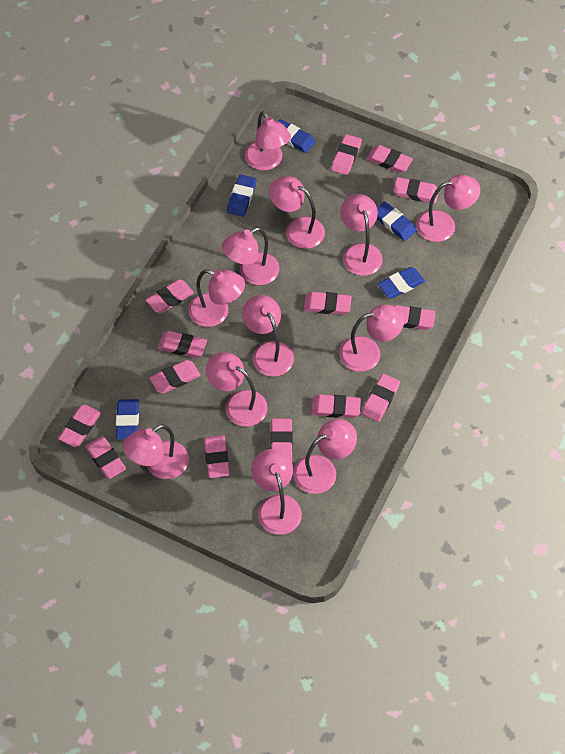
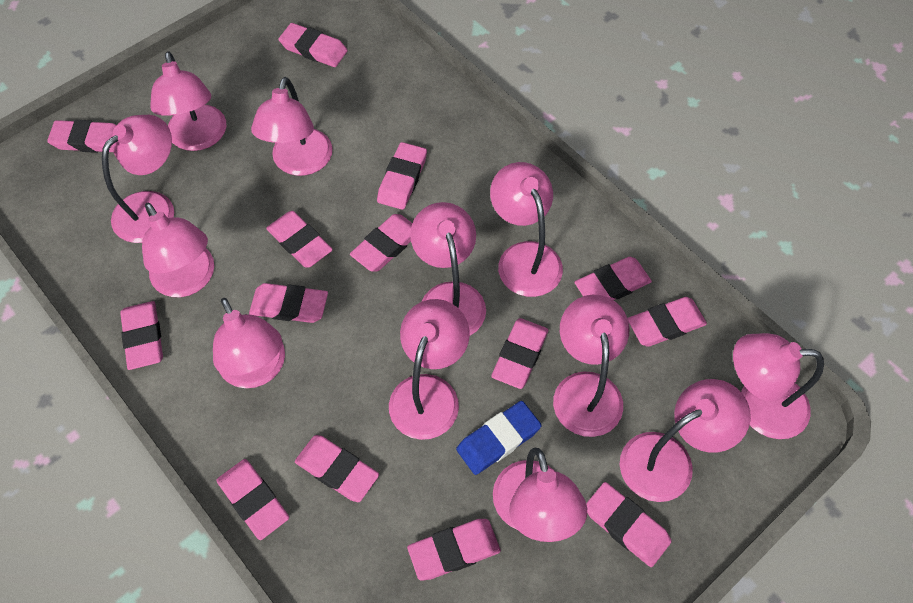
blue eraser: [116,399,139,439] [227,174,257,217] [278,119,315,153] [377,201,417,241] [378,267,425,299] = 5 -> [456,401,542,475] = 1

